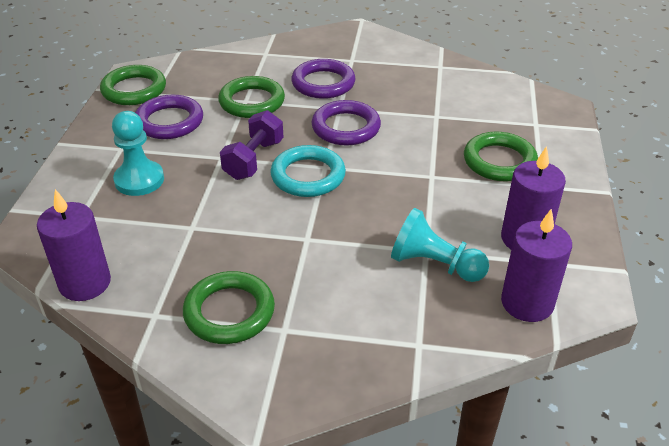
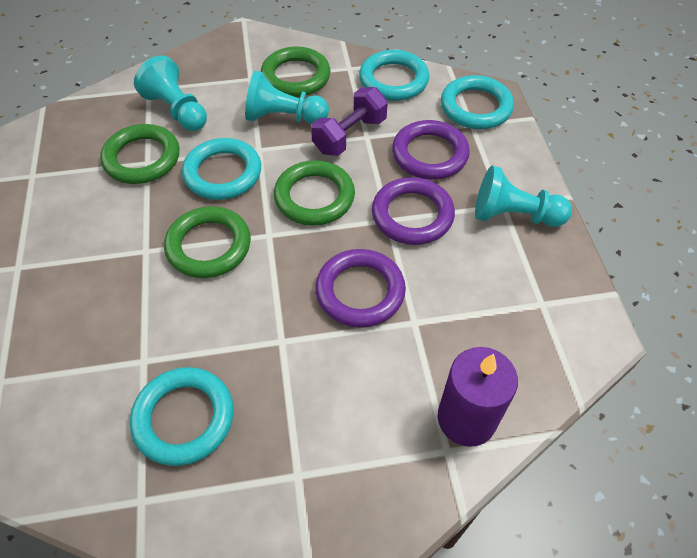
purple candle: [37,189,111,301] [501,146,566,249] [501,208,572,322] = 3 -> [438,347,518,447] = 1
turquoise pawn: [112,111,164,196] [391,208,489,282] = 2 -> [134,55,207,131] [245,71,329,124] [475,166,572,227] = 3
turquoise ring: [270,145,346,197] = 1 -> [130,367,234,466] [182,138,261,200] [359,50,429,101] [441,75,514,129] = 4

